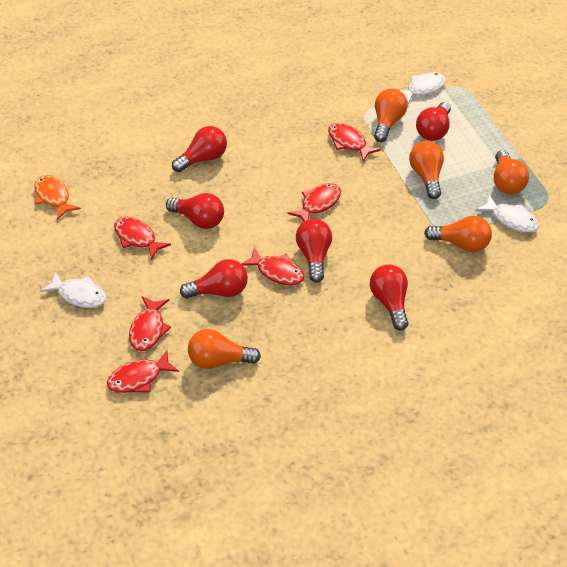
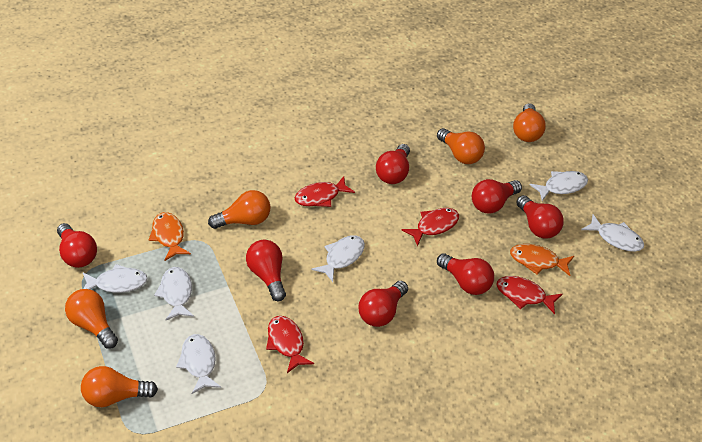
orange fish: [34,175,81,220] = 1 -> [149,212,191,261] [510,244,574,276] = 2
red fish: [107,350,179,393] [114,217,171,260] [129,296,171,351] [241,247,304,285] [287,183,341,222] [328,123,381,162] = 6 -> [266,316,314,373] [295,176,355,207] [401,208,459,246] [497,276,563,314] = 4
red light bulb: [166,193,224,229] [172,126,227,172] [180,259,248,298] [296,219,332,282] [370,264,409,330] [416,102,451,141] = 6 -> [57,223,97,268] [246,240,286,301] [359,281,408,327] [376,144,410,184] [437,254,494,295] [472,179,522,214] [516,195,564,239] = 7
white fish: [40,272,106,308] [399,73,446,104] [476,195,539,233] = 3 -> [83,264,148,293] [154,267,194,320] [176,334,221,394] [312,235,365,282] [530,171,588,201] [581,214,644,252] = 6

